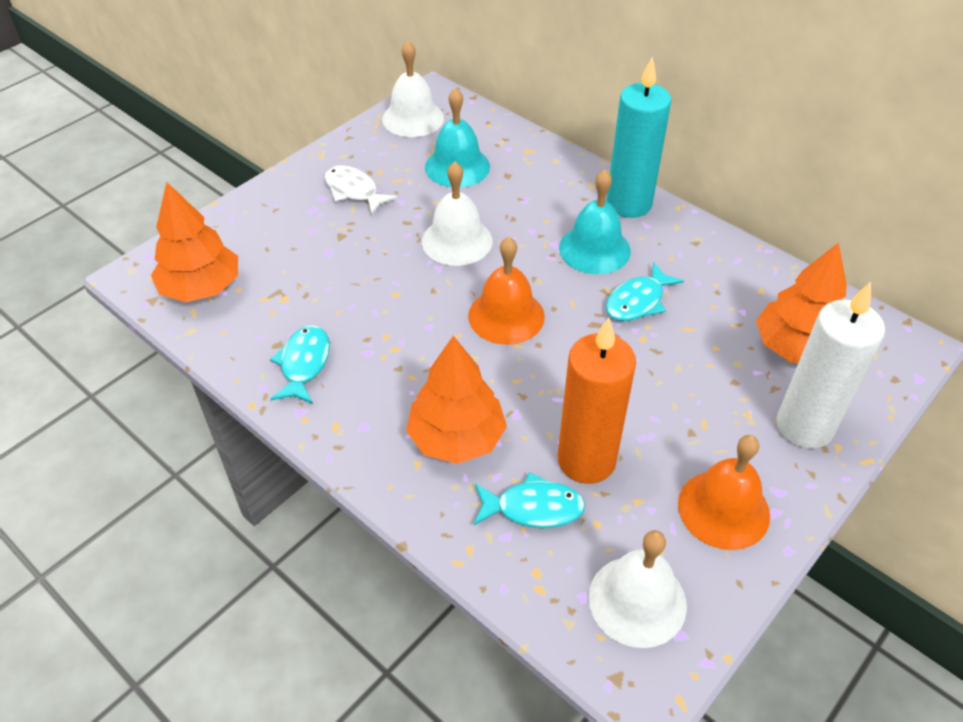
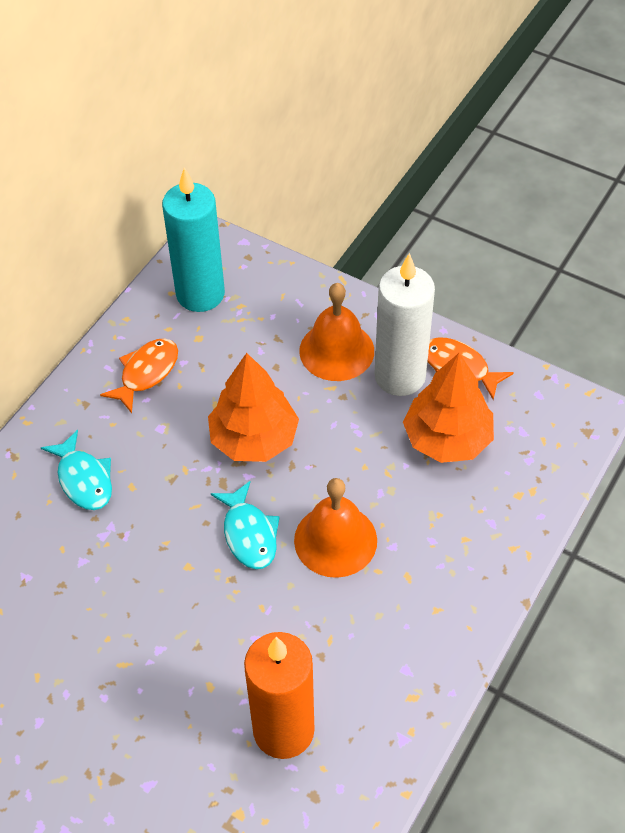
orange fish: none = 0 -> [100,338,178,413] [428,337,514,400] = 2
orange tree: [151,182,238,302] [406,336,507,464] [756,242,847,363] = 3 -> [208,353,299,462] [403,353,494,463] = 2
turquoise bell: [425,88,490,187] [559,170,631,274] = 2 -> none = 0
turquoise fish: [270,325,330,404] [474,472,585,528] [606,262,684,321] = 3 -> [41,430,112,510] [211,481,280,569] = 2
white bell: [382,41,444,137] [422,162,492,266] [589,530,687,648] = 3 -> none = 0
white fish: [325,165,398,214] = 1 -> none = 0

